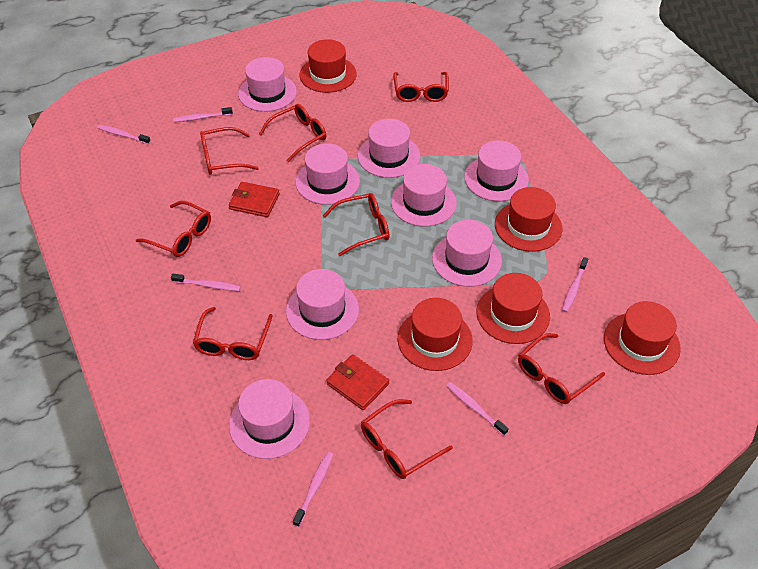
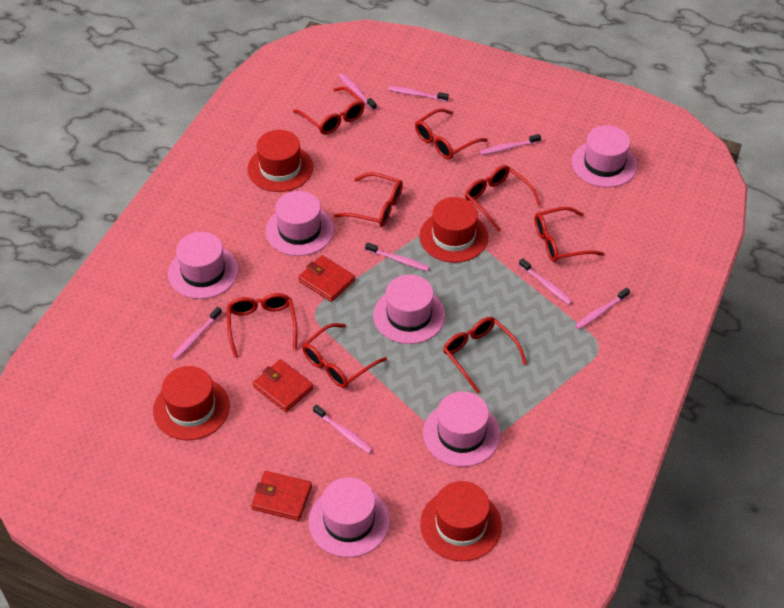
pink hat: [229,379,310,459] [238,57,297,112] [286,269,359,340] [296,143,360,205] [358,119,420,178] [391,164,457,227] [432,220,502,287] [464,140,529,201] = 8 -> [168,232,239,299] [265,191,334,256] [308,477,390,557] [373,275,445,344] [423,391,501,467] [572,125,637,188] = 6
pink toothbrush: [97,125,151,144] [171,273,241,291] [173,107,233,122] [293,452,333,527] [446,382,509,436] [562,257,588,313] = 6 -> [172,307,222,360] [313,404,373,454] [339,73,376,110] [365,242,430,271] [388,86,449,102] [480,134,541,155] [519,258,573,305] [575,288,630,330] = 8
red hat: [299,39,357,93] [398,298,473,371] [477,273,550,344] [495,187,562,252] [604,301,681,375] = 5 -> [153,366,230,440] [247,130,313,192] [419,197,488,263] [420,481,502,561] = 4
red wallet: [229,182,280,217] [326,354,389,410] = 2 -> [251,471,312,521] [253,359,314,412] [298,255,355,302] = 3

